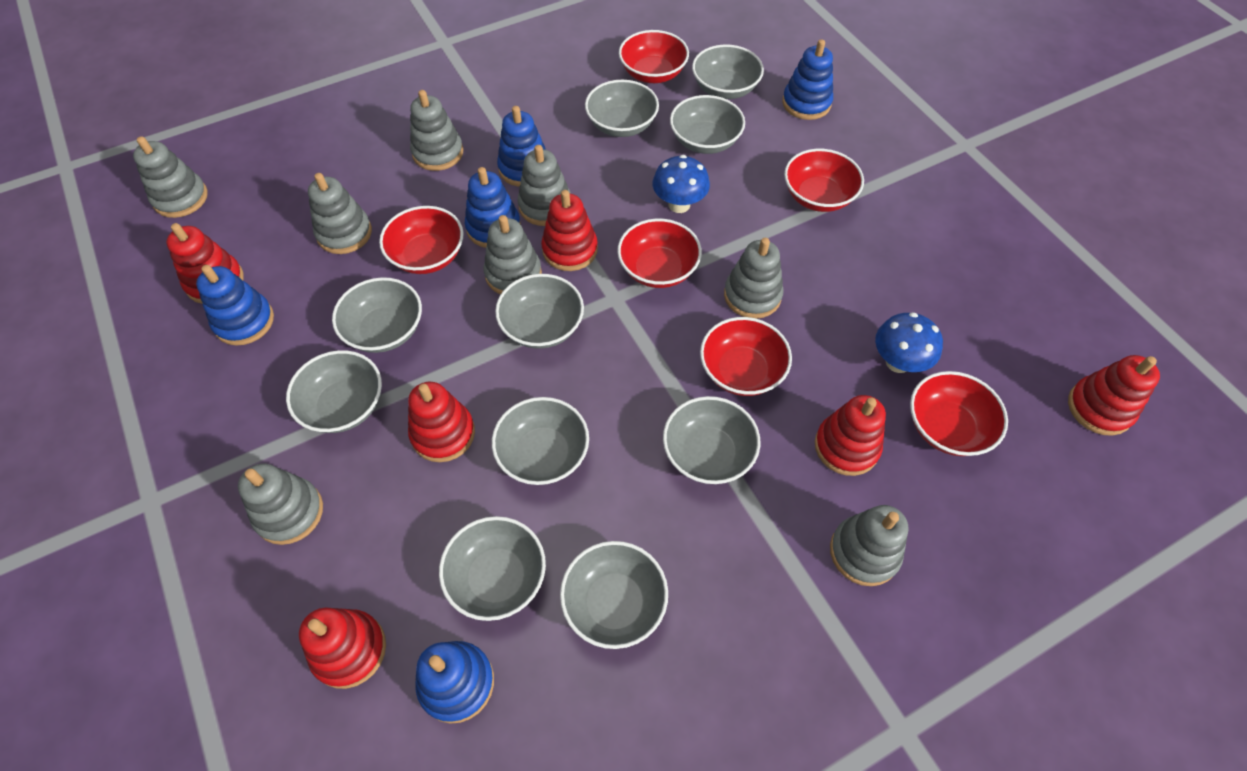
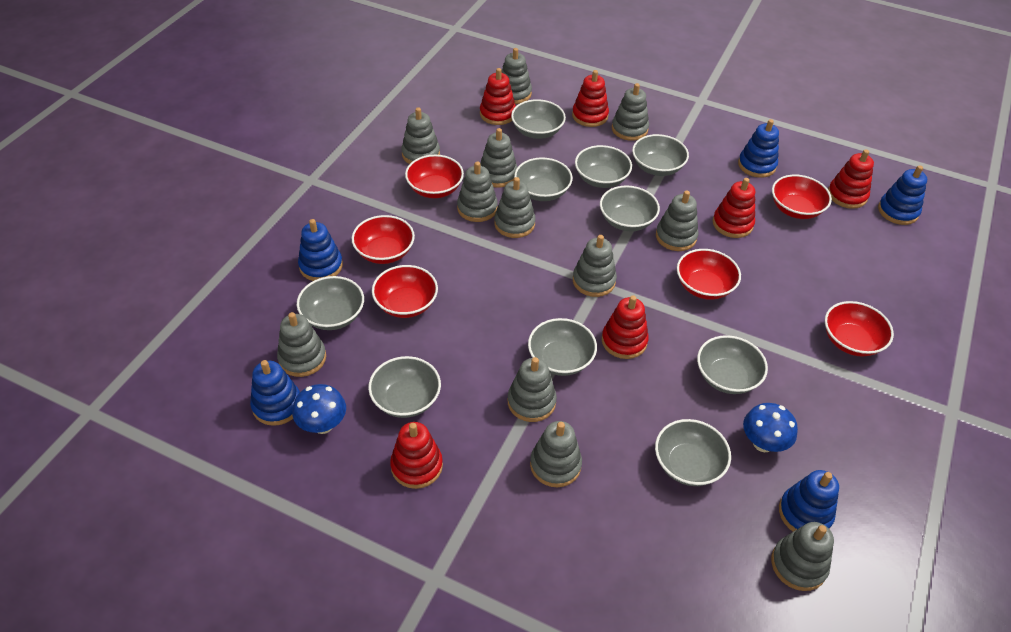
grey stacking toy: [133,136,208,218] [238,463,323,545] [308,173,372,254] [410,90,464,171] [484,215,542,294] [517,145,571,226] [724,238,784,319] [830,505,908,586] = 8 -> [277,312,326,377] [401,107,440,164] [457,162,498,222] [480,128,517,187] [494,177,536,238] [502,48,532,104] [507,357,557,422] [530,421,582,487] [573,235,617,297] [612,83,649,141] [656,190,698,251] [771,522,834,591] = 12

